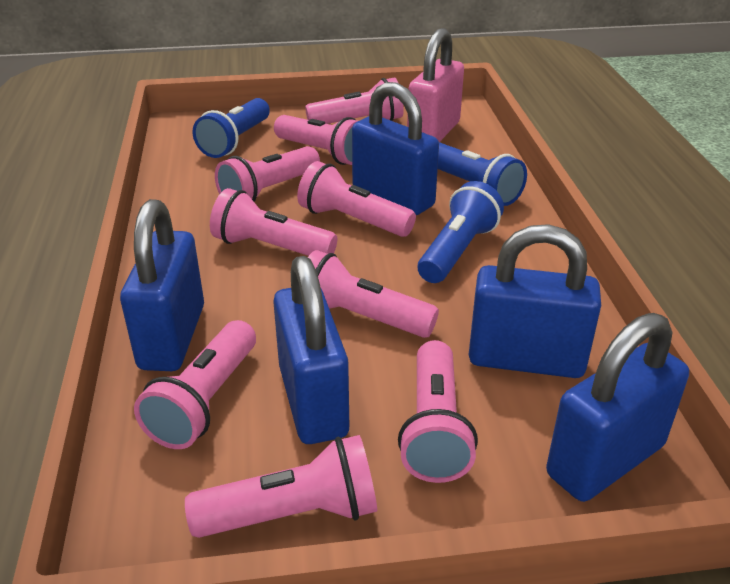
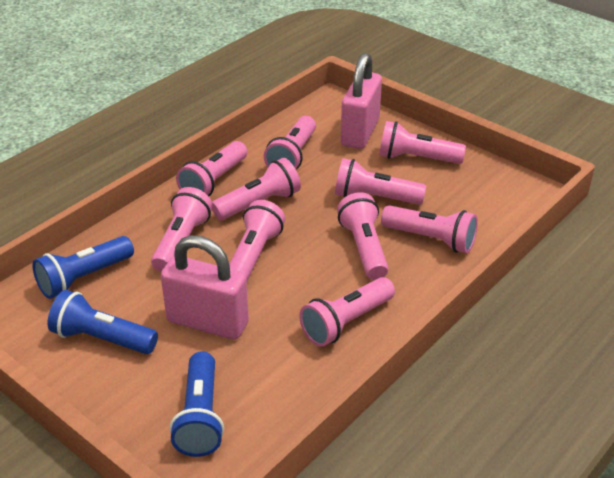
blue padlock: [120,199,204,371] [273,256,349,444] [352,82,439,215] [469,224,601,378] [546,313,689,502] = 5 -> none = 0
pink flashlight: [134,320,256,449] [185,435,377,538] [210,188,337,256] [215,146,320,202] [274,115,358,165] [297,161,416,237] [305,77,404,124] [308,250,439,338] [398,340,478,483] = 9 -> [151,187,213,272] [176,141,247,196] [212,158,301,220] [229,200,285,280] [264,116,316,169] [299,277,395,347] [335,158,426,205] [337,192,388,280] [379,121,466,164] [381,205,478,253] = 10
pink padlock: [407,28,464,142] = 1 -> [161,235,249,340] [341,53,382,149] = 2

